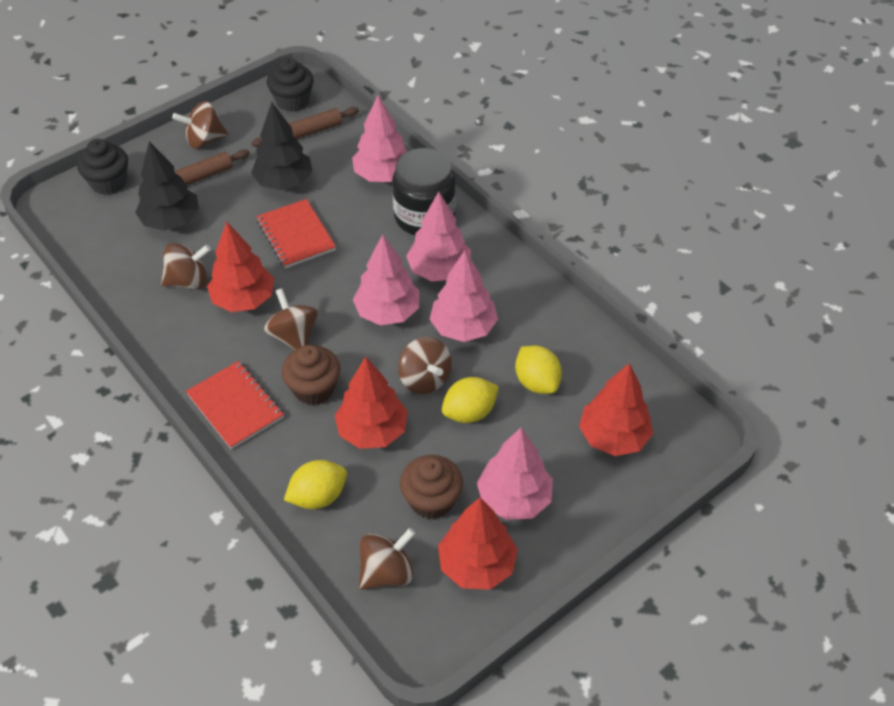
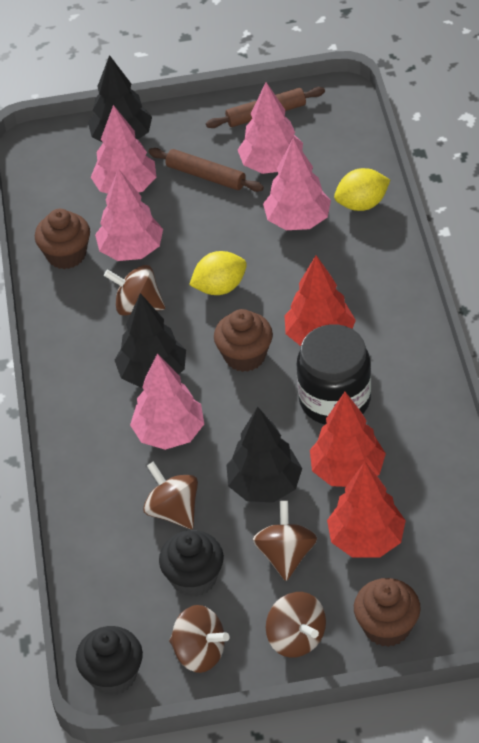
black tree: [135,141,199,231] [251,102,313,190] = 2 -> [88,55,152,142] [115,293,186,388] [226,407,302,503] = 3
brown cupcake: [282,345,340,405] [400,455,463,519] = 2 -> [35,209,90,269] [214,309,273,372] [354,578,421,647] = 3
red notebook: [186,361,284,449] [256,199,336,268] = 2 -> none = 0
red tree: [207,221,274,312] [335,357,408,449] [438,497,518,590] [579,363,653,456] = 4 -> [284,255,356,346] [310,392,386,487] [327,462,406,558] = 3
yellow lemon: [284,460,347,509] [442,377,499,423] [515,345,562,394] = 3 -> [189,251,247,295] [334,168,390,211] = 2

